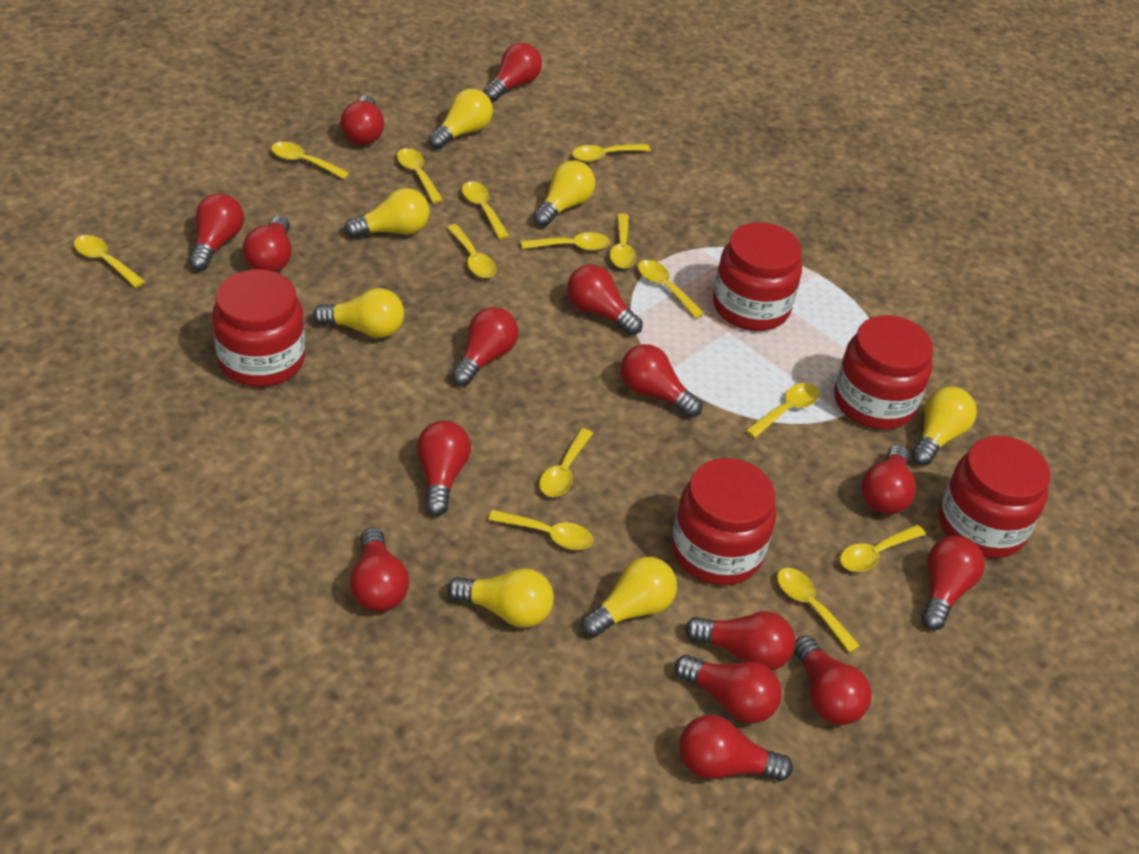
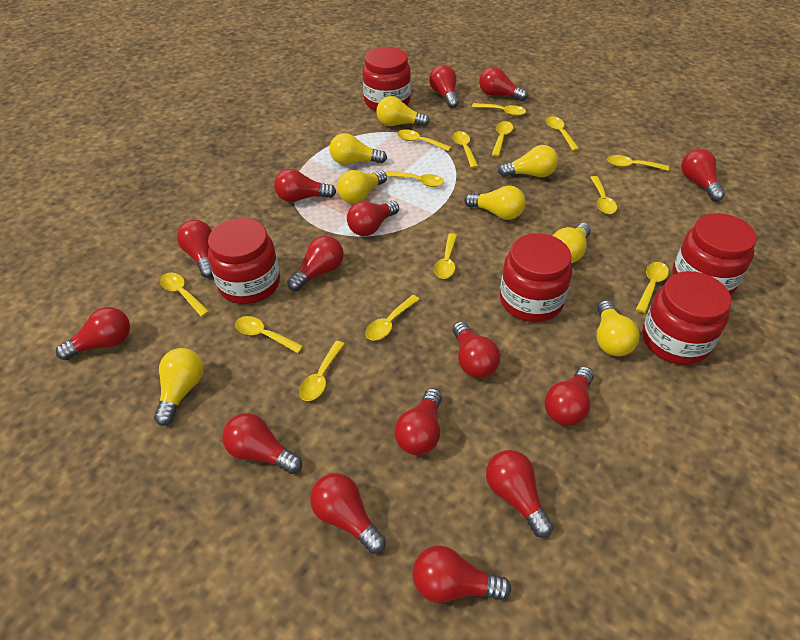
yellow light bulb: [313,288,404,338] [344,188,430,238] [429,89,493,149] [447,568,554,628] [533,160,595,227] [581,557,677,637] [912,386,977,466] = 7 -> [154,348,203,426] [330,133,387,165] [337,170,387,203] [376,96,430,127] [464,186,526,220] [498,145,558,177] [553,223,591,263] [597,300,640,356] = 8

